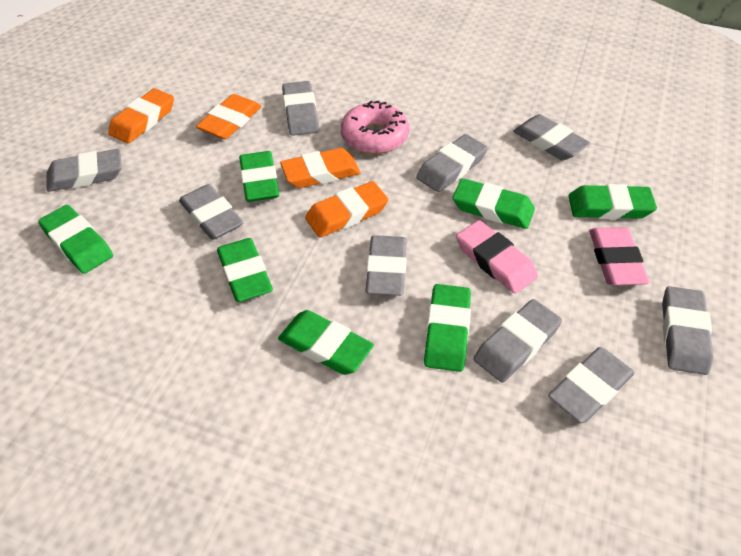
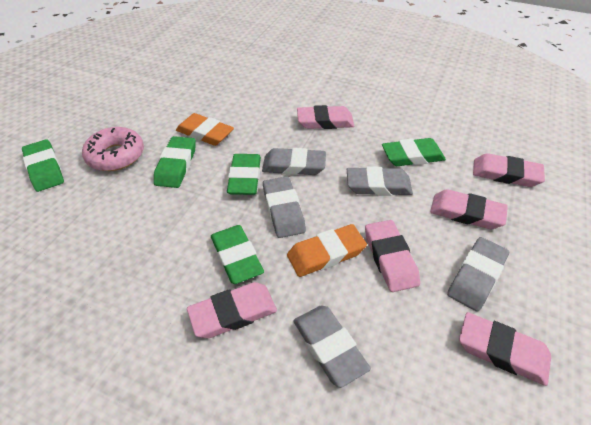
green eraser: [38,205,113,274] [217,238,273,302] [239,151,279,202] [278,310,374,375] [424,284,471,372] [453,178,535,229] [569,184,657,219] = 7 -> [22,139,64,192] [154,136,196,188] [211,225,264,284] [227,154,261,195] [382,138,446,166] = 5
grey eraser: [46,149,122,192] [179,184,244,240] [282,81,319,136] [365,235,407,296] [416,134,488,192] [474,299,562,383] [513,114,590,161] [548,347,635,423] [662,286,713,375] = 9 -> [262,148,326,175] [263,176,306,238] [293,305,371,388] [347,166,413,196] [447,237,509,312] = 5
orange eraser: [108,88,174,144] [196,94,262,139] [280,148,361,188] [305,181,389,238] = 4 -> [176,113,234,146] [287,224,367,277] = 2
pink eraser: [456,220,538,294] [589,227,649,285] = 2 -> [187,282,277,338] [297,105,354,129] [365,220,420,292] [430,189,508,229] [459,312,551,386] [473,153,545,187] = 6

